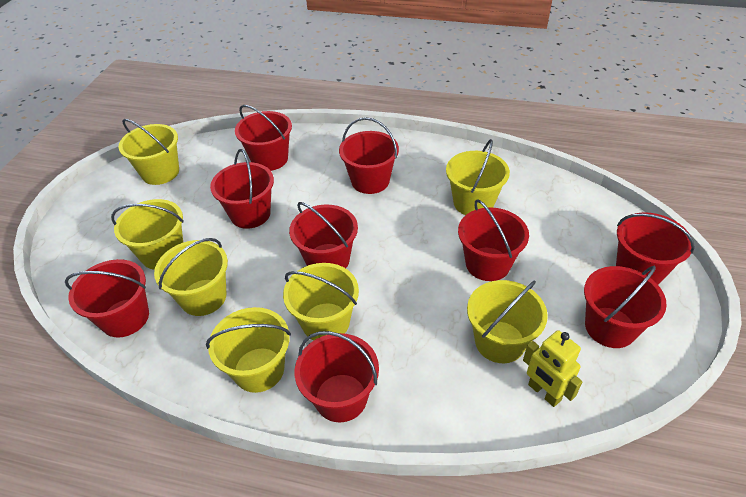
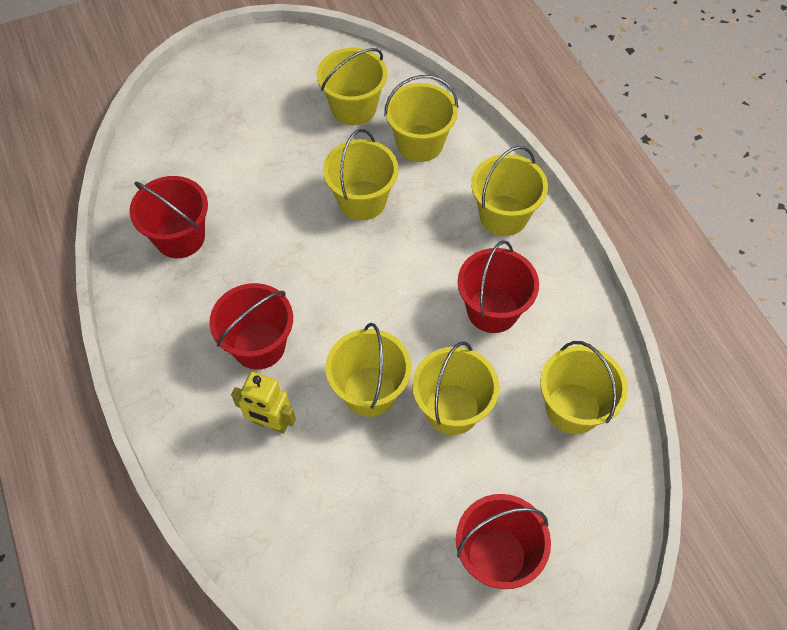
red bucket: [65,259,149,338] [210,149,274,229] [235,105,292,171] [289,202,358,268] [295,331,379,423] [339,117,399,194] [458,199,529,281] [584,266,667,348] [616,212,695,284] = 9 -> [129,176,208,258] [209,283,293,370] [456,494,551,589] [457,240,539,333] = 4

